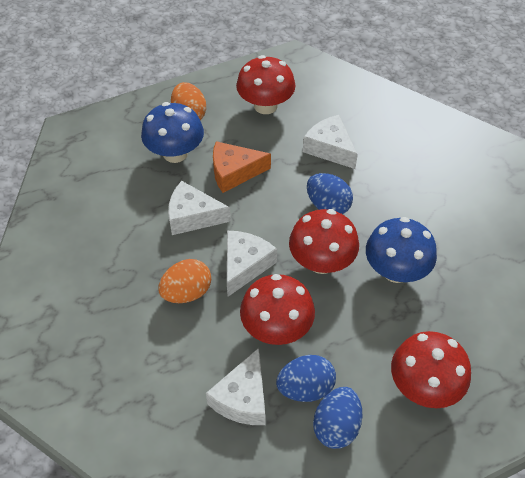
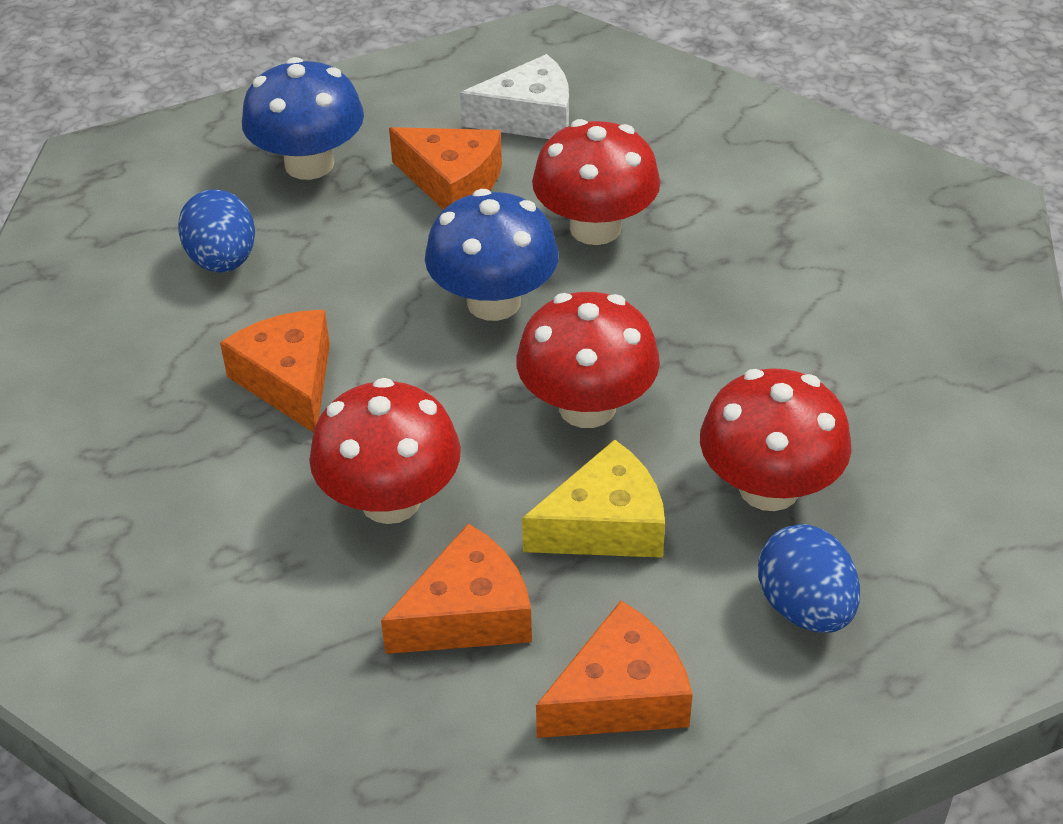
blue egg: [276,355,336,402] [307,173,353,214] [313,387,362,449] = 3 -> [178,189,255,273] [758,524,860,633] = 2
orange cheese: [213,141,271,193] = 1 -> [220,310,330,432] [381,523,532,654] [389,127,502,210] [536,601,693,738] = 4
orange egg: [158,259,211,303] [171,82,206,120] = 2 -> none = 0
white cheese: [168,181,231,235] [206,348,265,425] [227,231,277,297] [303,115,358,169] = 4 -> [460,54,569,139] = 1
yellow cheese: none = 0 -> [522,440,665,558] = 1

